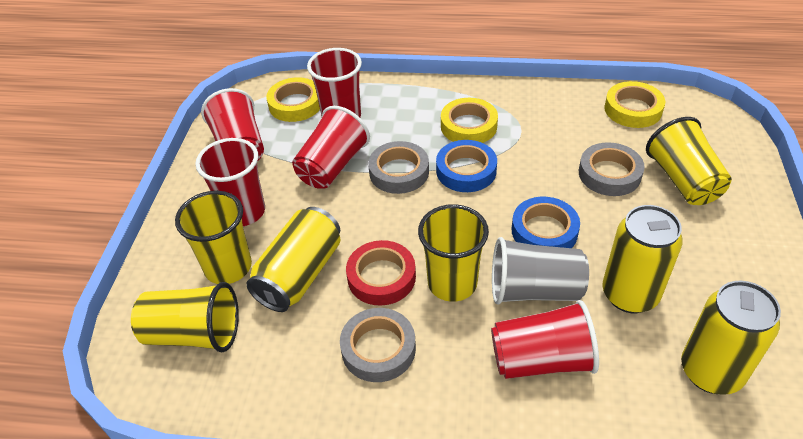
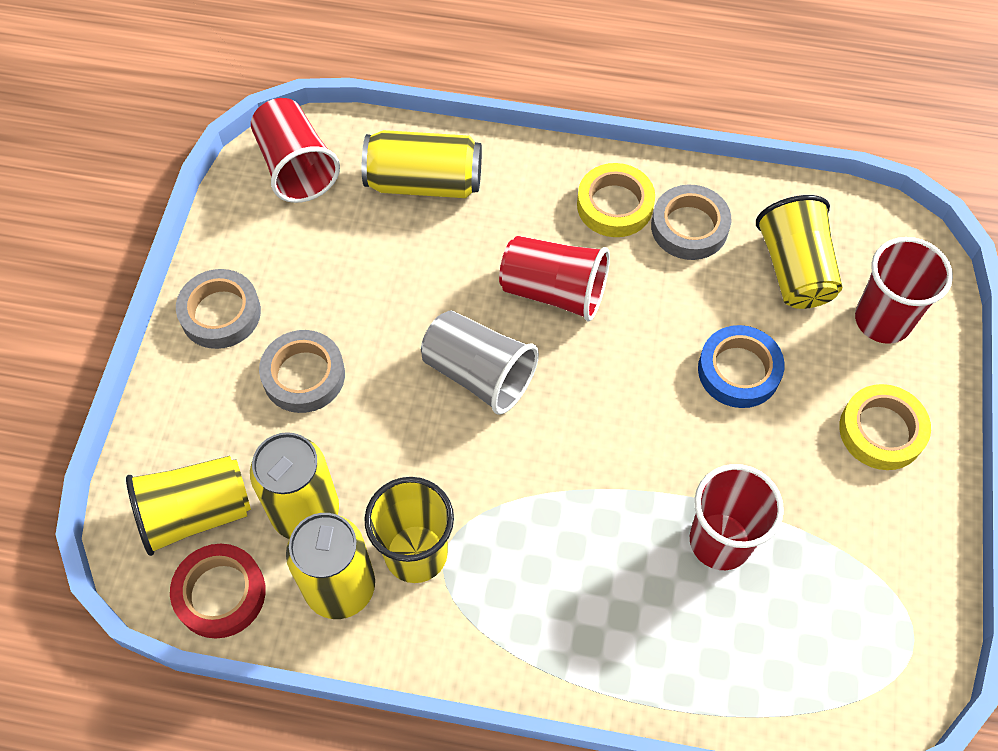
blue tape: [436,140,497,192] [512,197,580,248] = 2 -> [698,325,785,408] = 1
red cup: [195,138,265,226] [201,88,264,160] [292,106,370,189] [307,48,362,117] [491,300,599,379] = 5 -> [251,98,340,203] [499,236,610,322] [690,464,784,570] [855,237,953,344] = 4
yellow cup: [131,282,239,352] [175,191,252,284] [418,204,489,302] [646,117,732,205] = 4 -> [126,456,251,556] [364,477,454,583] [756,195,842,309] = 3
yellow tape: [266,77,320,122] [441,98,498,143] [604,81,665,128] = 3 -> [577,163,655,237] [839,384,931,470] = 2

